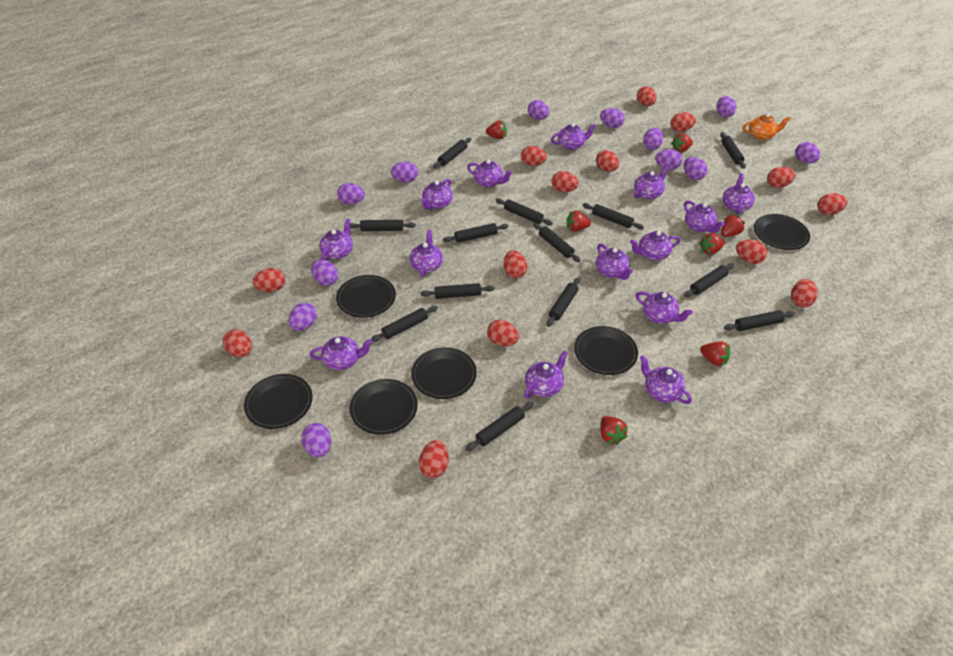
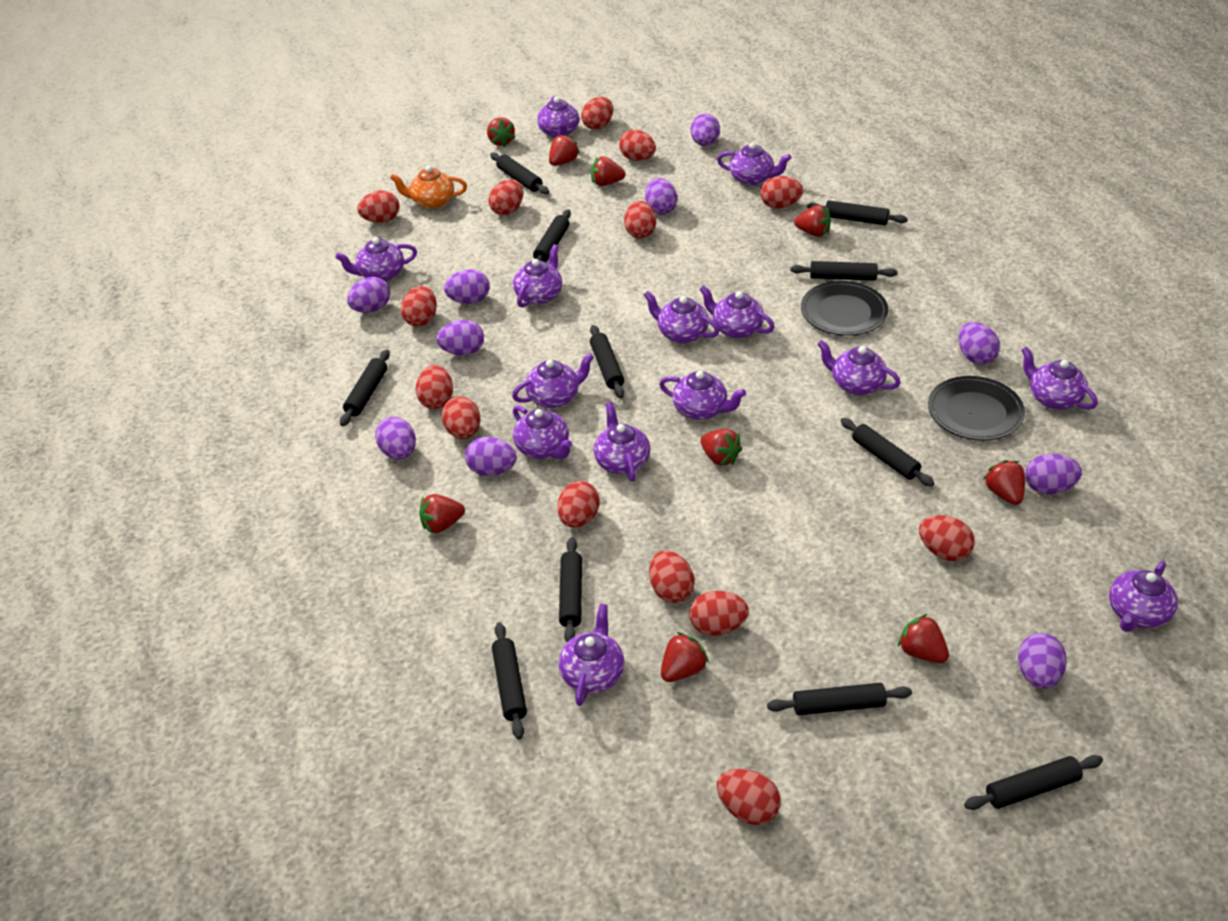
black plate: [244,374,313,429] [336,275,396,318] [349,379,418,435] [411,347,477,399] [574,326,638,375] [754,214,810,250] = 6 -> [801,281,888,336] [928,376,1025,441] = 2
black rolling pin: [350,220,416,231] [371,306,438,342] [421,283,495,299] [433,138,471,168] [443,223,509,243] [465,402,534,451] [495,198,553,226] [534,223,580,262] [547,277,580,327] [582,203,644,230] [684,263,734,297] [720,132,746,169] [724,310,795,331] = 13 -> [340,349,390,426] [490,152,549,194] [492,622,527,739] [533,209,571,262] [559,537,582,642] [590,325,624,398] [767,683,912,715] [790,261,898,281] [807,200,908,225] [840,418,934,487] [964,755,1103,810] = 11
purple egg: [288,303,317,331] [301,423,331,458] [311,259,338,286] [337,183,365,204] [391,162,418,182] [528,100,549,120] [600,108,625,128] [643,127,663,150] [655,149,682,170] [684,157,708,180] [717,96,736,118] [795,142,820,163] = 12 -> [347,277,390,313] [375,417,416,459] [436,320,484,356] [444,269,490,304] [465,437,517,476] [645,178,677,215] [690,114,720,146] [959,322,1000,365] [1018,633,1067,689] [1025,454,1082,495] = 10
red strawberry: [486,120,507,139] [567,211,591,232] [600,416,628,445] [671,133,693,153] [699,233,725,255] [700,342,730,367] [721,214,745,237] = 7 -> [419,494,465,534] [487,117,516,147] [549,134,580,166] [591,156,625,186] [661,632,709,682] [700,429,742,466] [794,205,831,237] [898,614,949,663] [984,460,1025,505] = 9

